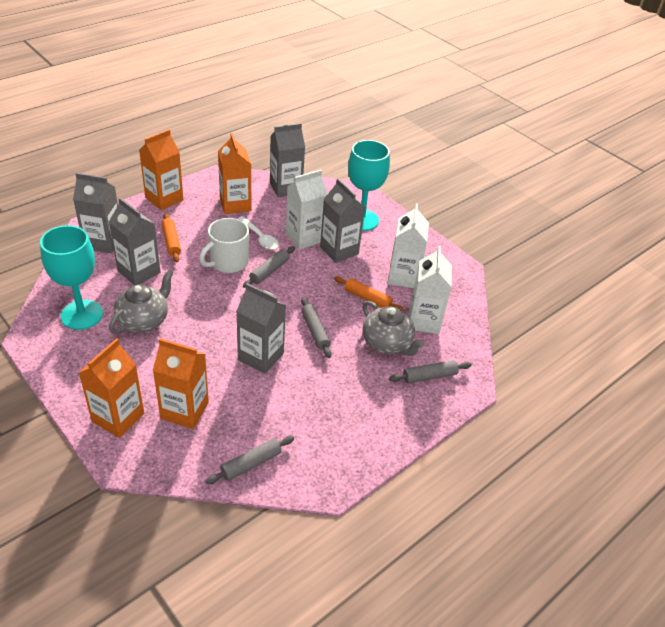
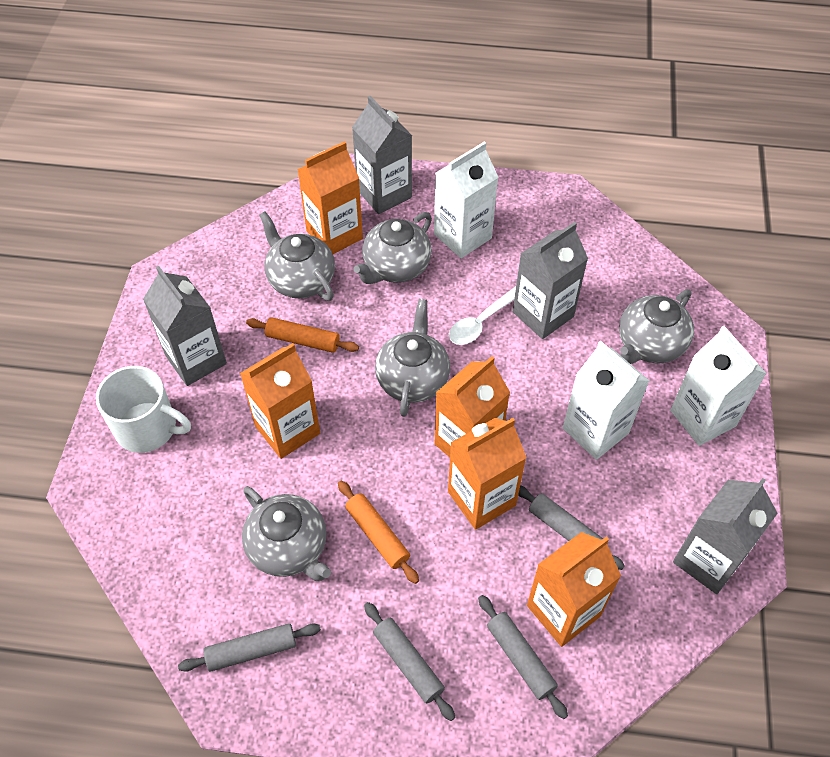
grey carton: [73,172,118,253] [109,198,160,285] [236,283,286,374] [270,123,305,197] [320,178,365,263] = 5 -> [143,266,227,386] [352,96,412,214] [513,222,588,339] [673,478,778,594] = 4
grey teapot: [109,270,174,334] [362,301,424,356] = 2 -> [242,486,331,581] [259,211,335,301] [354,212,432,284] [375,299,450,417] [619,289,694,364] = 5
orange carton: [79,338,144,438] [139,129,183,210] [153,338,209,429] [218,133,251,214] = 4 -> [240,343,320,459] [297,141,363,254] [435,356,510,457] [448,418,527,530] [527,532,621,647] = 5
turquoise goblet: [40,225,103,330] [348,140,390,231] = 2 -> none = 0

